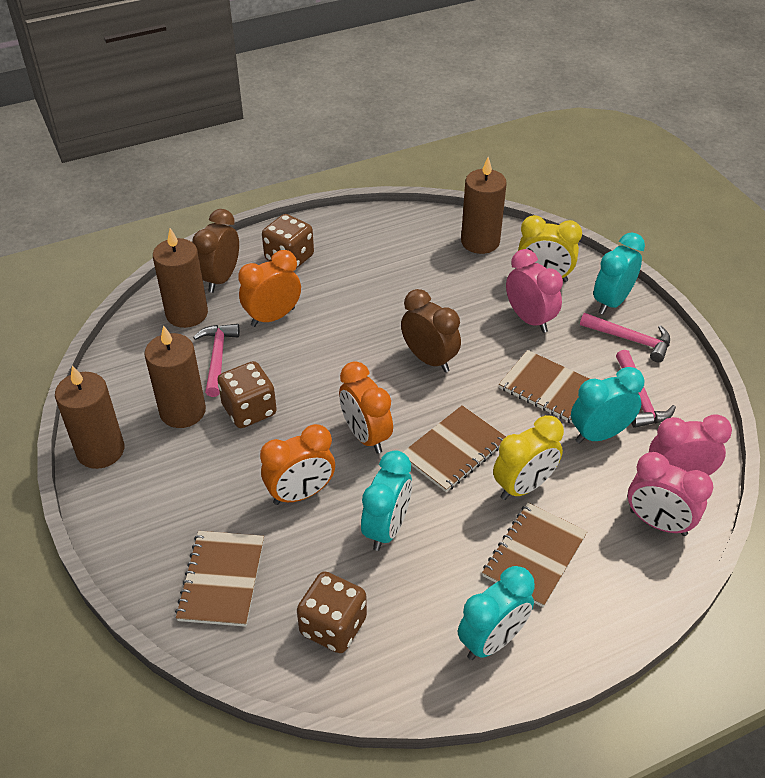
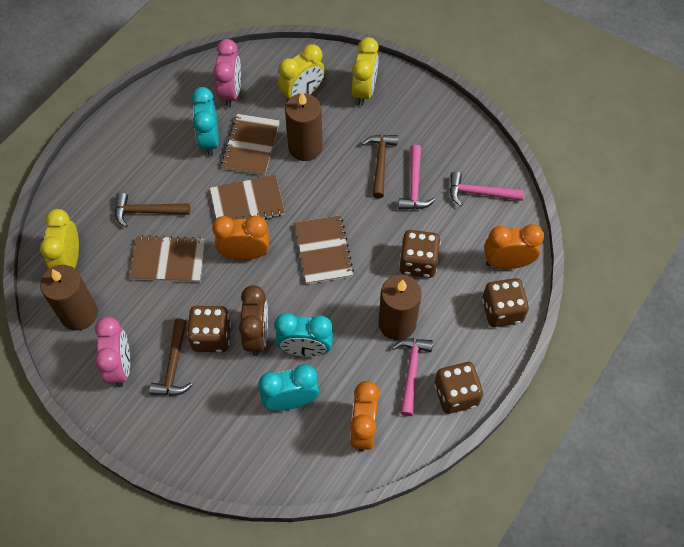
brown candle: [55,365,124,469] [144,325,206,428] [153,228,208,328] [461,157,507,254] = 4 -> [40,265,98,331] [285,92,323,161] [379,275,422,340] = 3
brown clock: [192,209,239,293] [401,289,461,372] = 2 -> [239,285,268,356] = 1
brown dice: [217,361,277,428] [262,214,314,269] [297,571,367,653] = 3 -> [187,306,231,352] [399,230,441,278] [434,362,483,414] [482,278,529,327] = 4
brown hammer: none = 0 -> [115,193,190,227] [150,319,192,396] [361,135,398,198] = 3
pink clock: [506,249,563,333] [628,452,713,536] [649,414,732,475] = 3 -> [95,317,130,387] [213,39,241,108] = 2
turquoise clock: [361,450,412,551] [458,566,535,660] [571,367,644,444] [594,232,645,315] = 4 -> [192,87,219,156] [258,364,319,411] [275,313,333,357] = 3
yellow clock: [493,415,564,500] [518,215,582,282] = 2 -> [40,209,79,269] [278,44,325,103] [352,37,379,106] = 3

